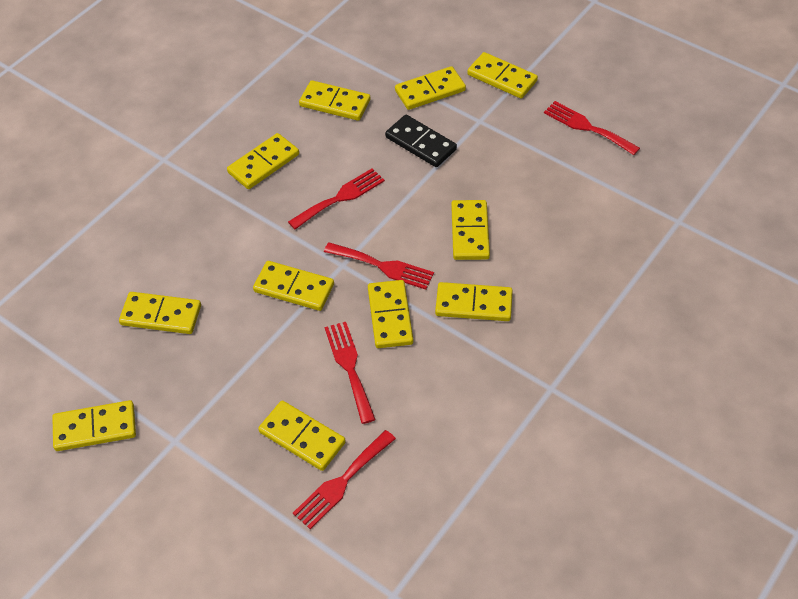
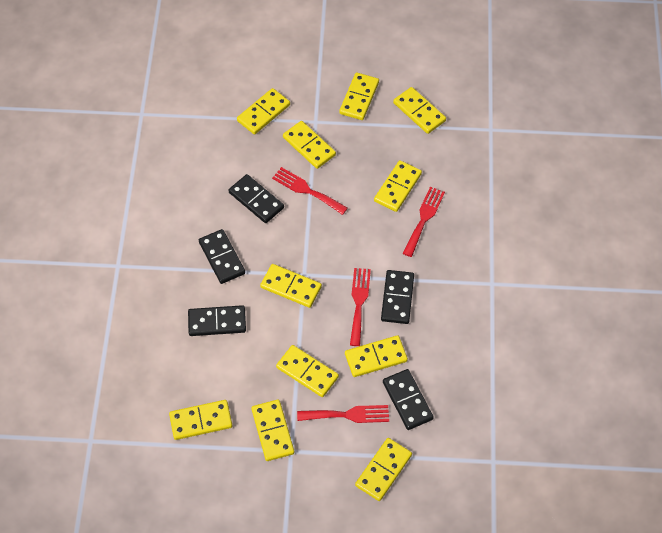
black domino: [385,115,457,167] = 1 -> [188,305,246,336] [199,229,245,284] [229,174,284,223] [381,270,414,324] [383,369,434,430] = 5
red fork: [288,168,385,229] [293,430,396,529] [324,242,434,290] [325,322,376,424] [544,101,640,155] = 5 -> [272,167,348,215] [297,405,389,423] [350,268,371,346] [403,187,445,257] = 4

